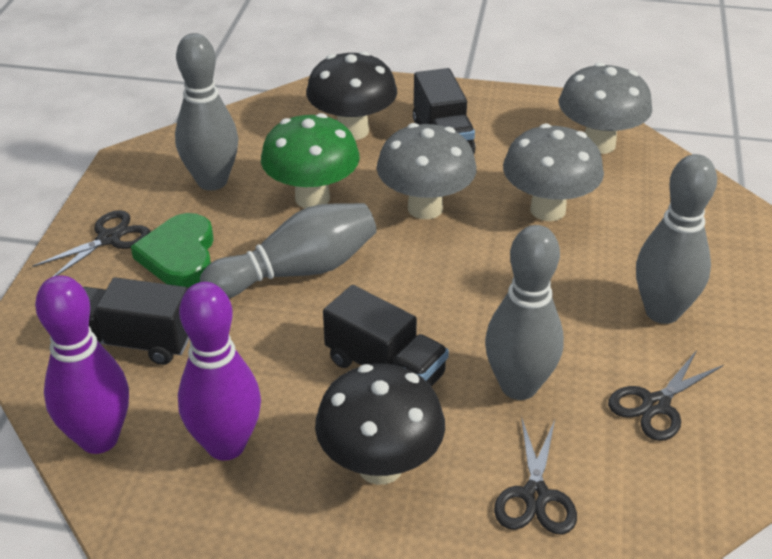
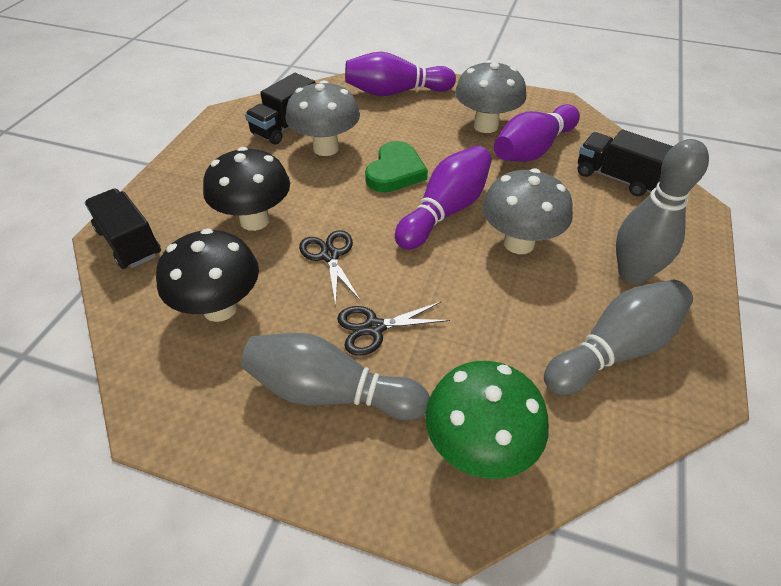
black scissors: [32,210,150,277] [494,417,577,535] [608,350,724,441] = 3 -> [299,230,360,305] [337,302,450,356] = 2
grey bowling pin: [175,33,238,191] [200,203,377,298] [485,225,564,400] [636,154,717,324] = 4 -> [241,333,430,420] [544,280,693,395] [616,139,709,284] = 3
purple bowling pin: [35,275,129,454] [178,282,261,461] = 2 -> [345,52,456,96] [395,146,492,250] [494,104,580,162] = 3

